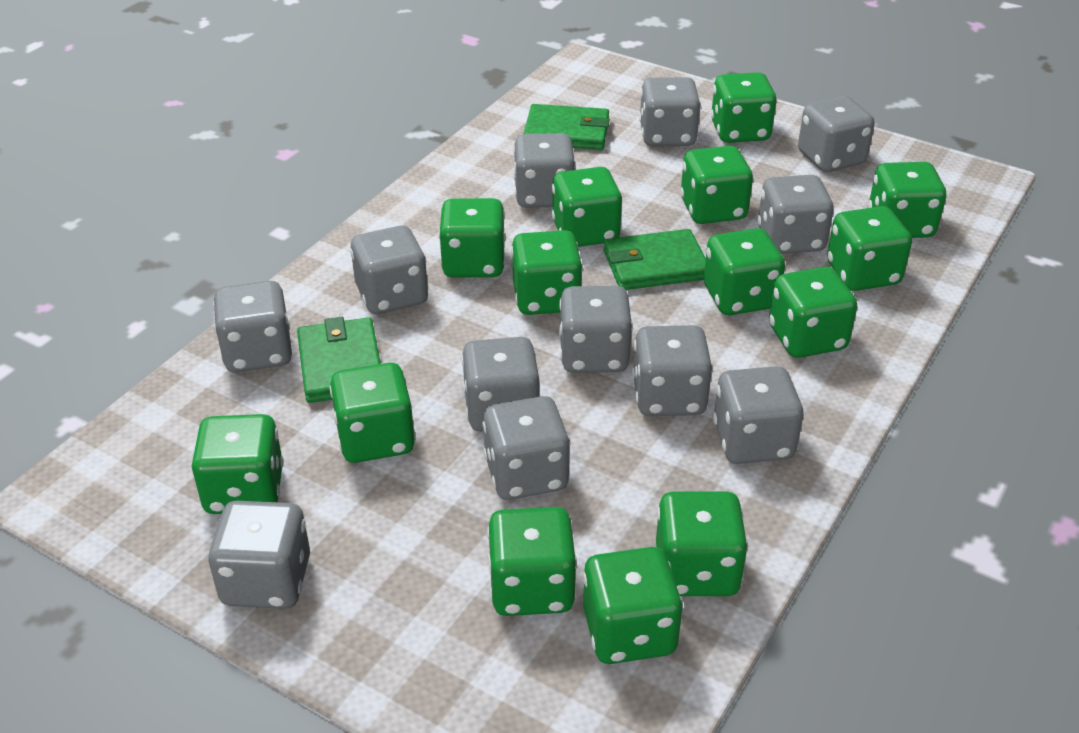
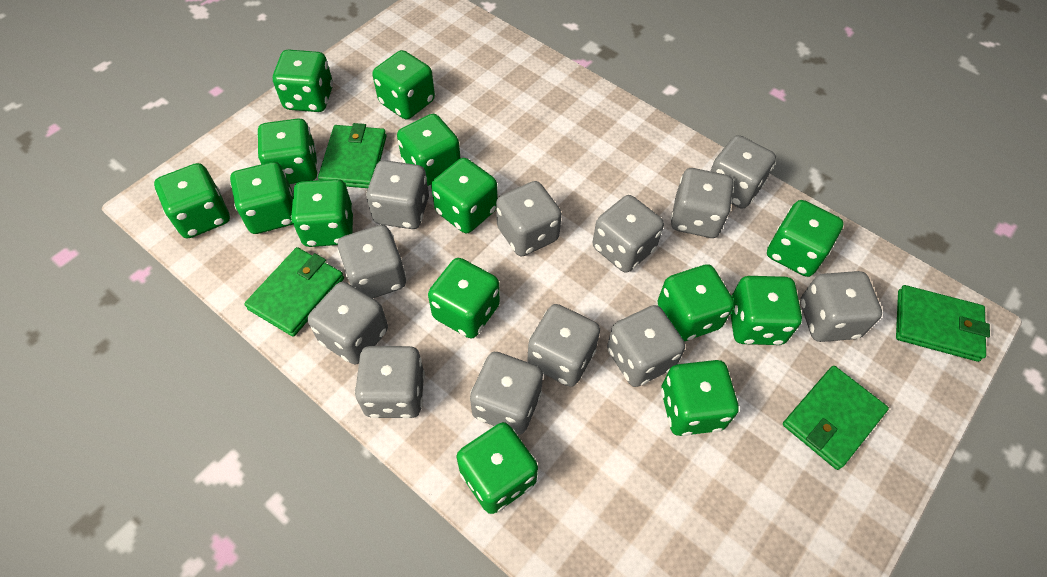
green wallet: [297,317,381,403] [524,104,610,150] [603,229,706,290] = 3 -> [244,247,344,337] [318,123,387,188] [783,366,889,470] [896,285,990,362] = 4

